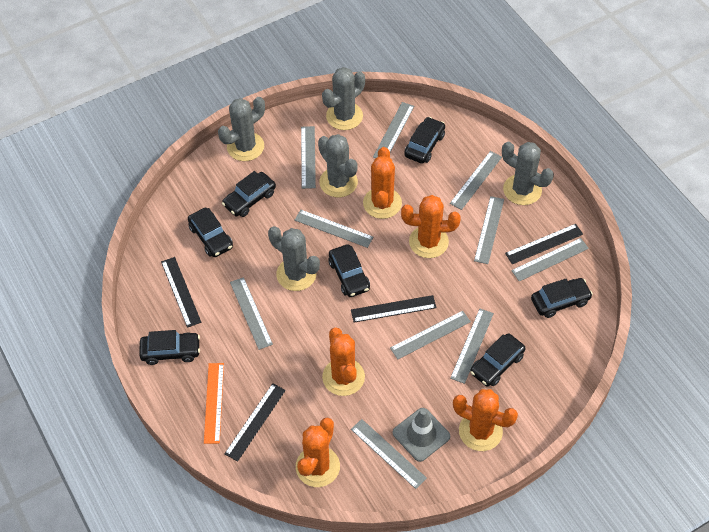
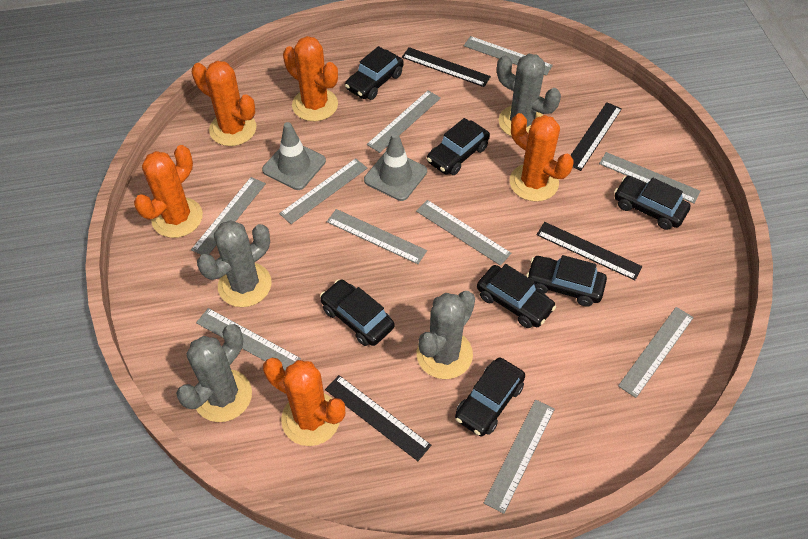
grey cactus: [218,97,265,161] [268,226,320,291] [318,134,358,197] [322,67,365,130] [502,142,554,205] = 5 -> [176,324,252,422] [197,220,272,307] [417,291,475,379] [497,54,561,137] = 4
grey traffic cone: [393,408,450,462] = 1 -> [262,122,326,190] [364,133,427,201] = 2
orange ruler: [204,363,224,444] = 1 -> none = 0

